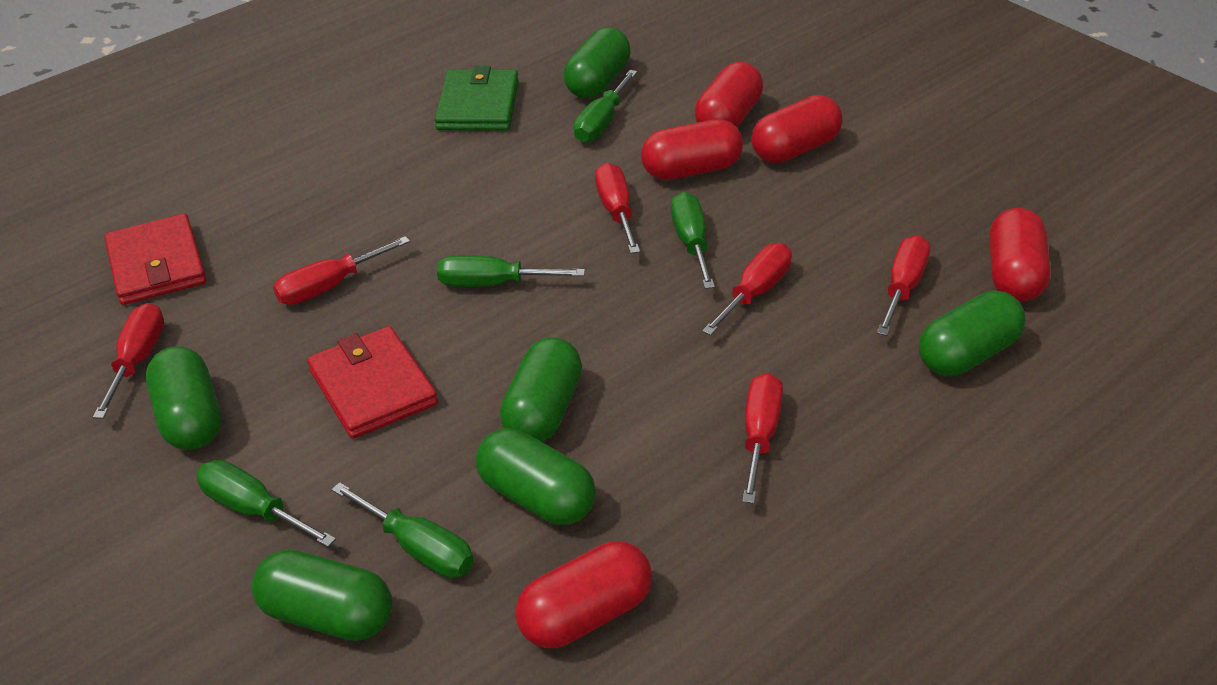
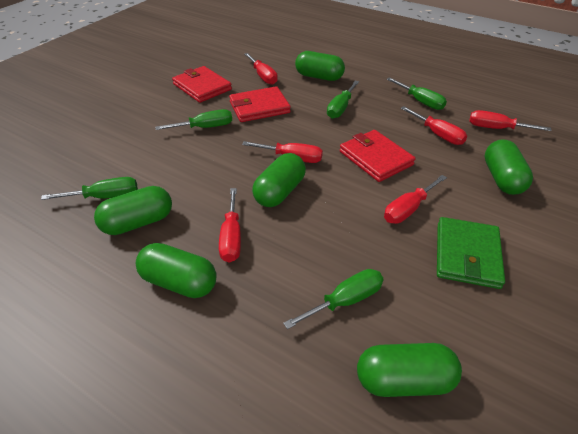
red capsule: [515,541,652,648] [641,119,743,180] [695,62,763,127] [751,95,842,163] [989,208,1051,301] = 5 -> none = 0
red wallet: [104,214,207,305] [307,326,438,439] = 2 -> [172,66,232,103] [229,86,291,122] [340,130,416,182] = 3

